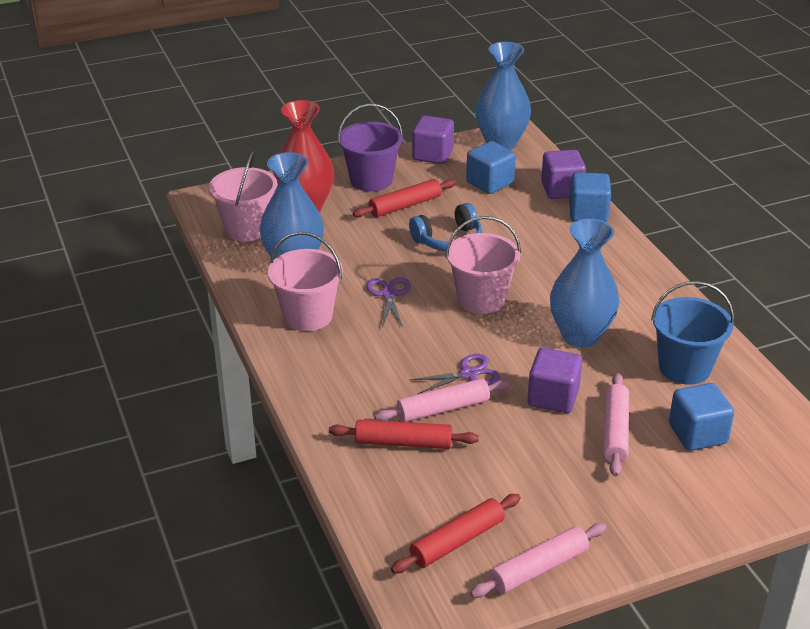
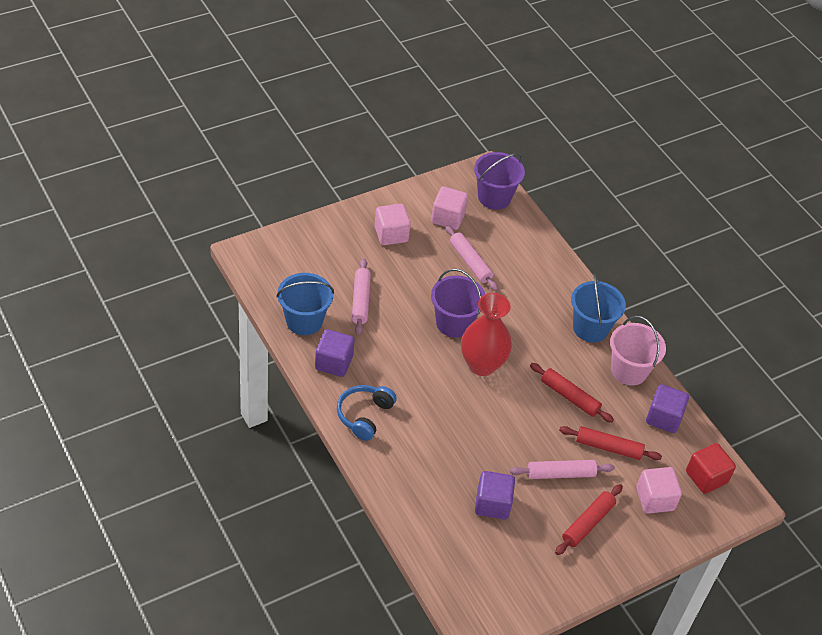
blue bucket: [651,281,734,384] = 1 -> [276,273,334,335] [571,274,626,342] = 2
blue cube: [466,141,516,194] [569,172,611,222] [669,383,734,451] = 3 -> none = 0
blue vase: [260,152,324,259] [475,42,531,150] [550,219,620,347] = 3 -> none = 0
pink bucket: [209,151,278,242] [268,232,343,331] [445,216,521,314] = 3 -> [610,316,666,386] = 1
pink cube: none = 0 -> [374,204,411,245] [431,186,468,230] [636,467,682,514] = 3
purple bucket: [338,104,403,191] = 1 -> [431,269,485,337] [474,152,525,210] = 2
purple scissors: [366,277,411,327] [410,354,500,394] = 2 -> none = 0
red cube: none = 0 -> [686,443,736,494] = 1

